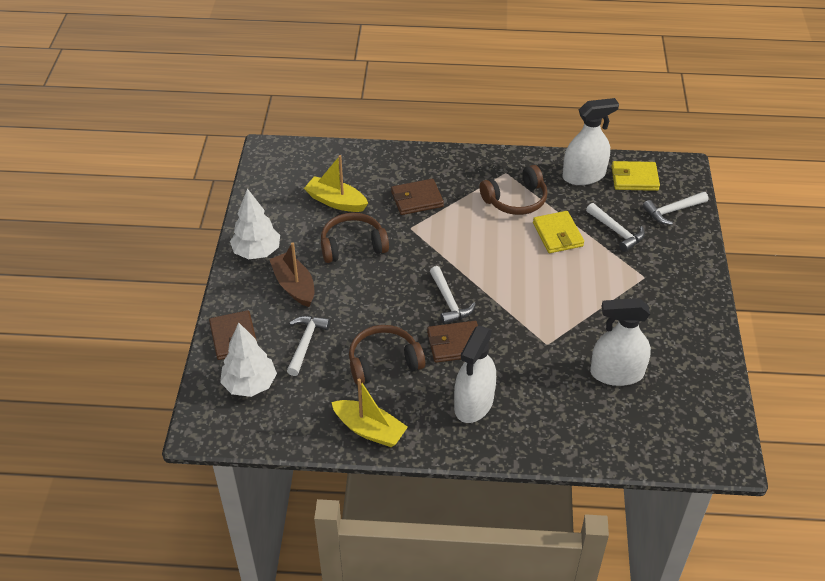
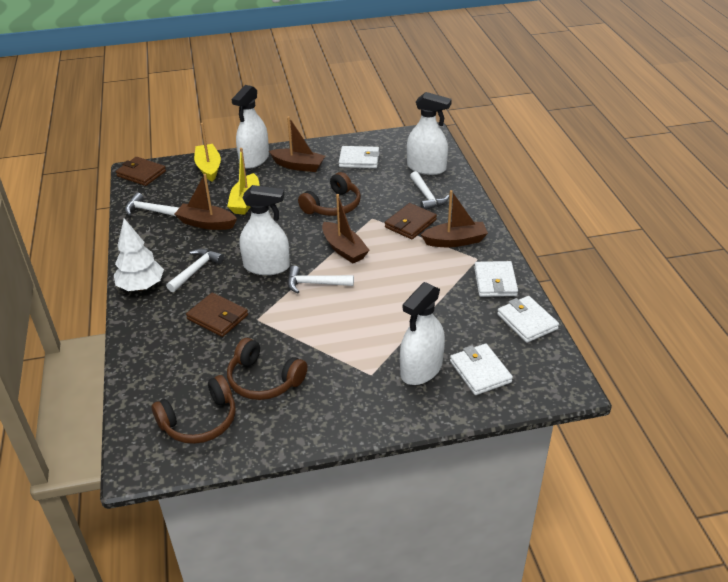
brown boat: [269,242,314,307] = 1 -> [175,174,237,230] [269,116,325,172] [322,194,370,263] [421,190,488,247] = 4
white spray bottle: [454,326,496,423] [562,98,619,185] [590,298,651,386] = 3 -> [231,85,269,169] [240,185,290,275] [400,282,445,385] [407,92,452,175] = 4
white tree: [220,323,277,397] [230,188,280,259] = 2 -> [114,218,164,291] = 1
white wallet: none = 0 -> [339,146,380,168] [450,344,513,395] [474,261,518,297] [497,296,559,343] = 4
yellow wallet: [533,211,584,253] [611,161,660,191] = 2 -> none = 0

